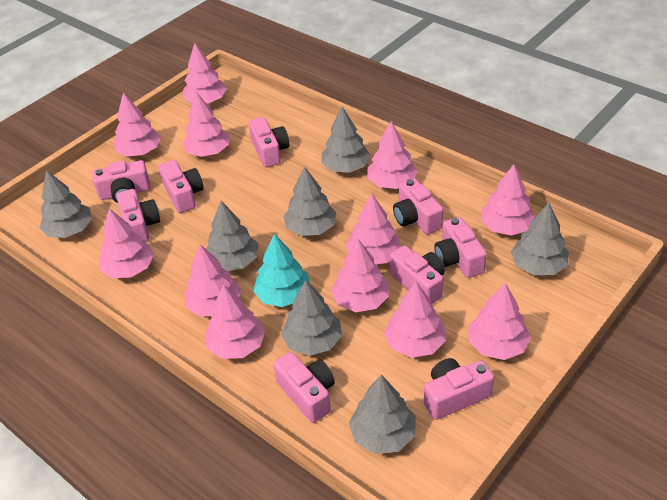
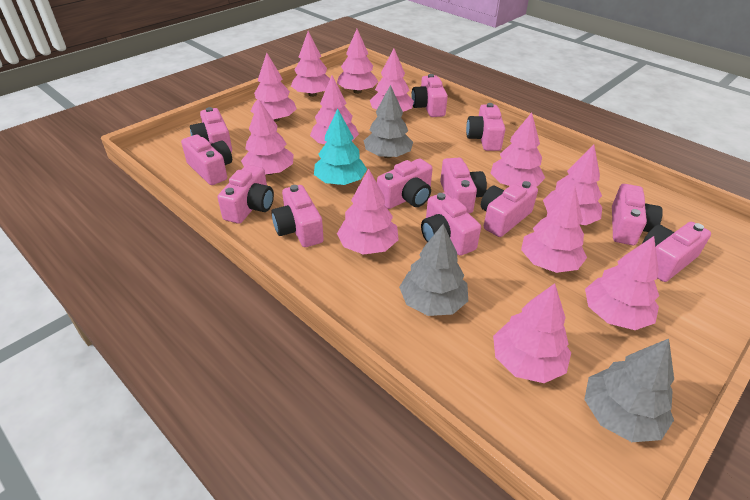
grey tree: [39,170,92,238] [206,201,258,271] [281,280,342,356] [283,166,337,236] [321,107,370,173] [349,375,416,454] [511,203,569,275] = 7 -> [364,85,413,158] [399,224,468,316] [584,339,674,442] = 3
pink camera: [92,160,150,203] [116,189,160,242] [159,160,204,213] [249,117,289,167] [273,352,335,423] [390,245,445,304] [393,178,443,235] [424,358,494,420] [434,217,487,278] = 9 -> [181,135,232,185] [190,107,232,152] [217,165,274,224] [271,185,324,247] [377,158,433,209] [411,74,448,117] [421,192,481,256] [440,158,487,213] [466,103,506,151] [481,180,538,237] [612,184,663,245] [642,222,711,282] = 12

